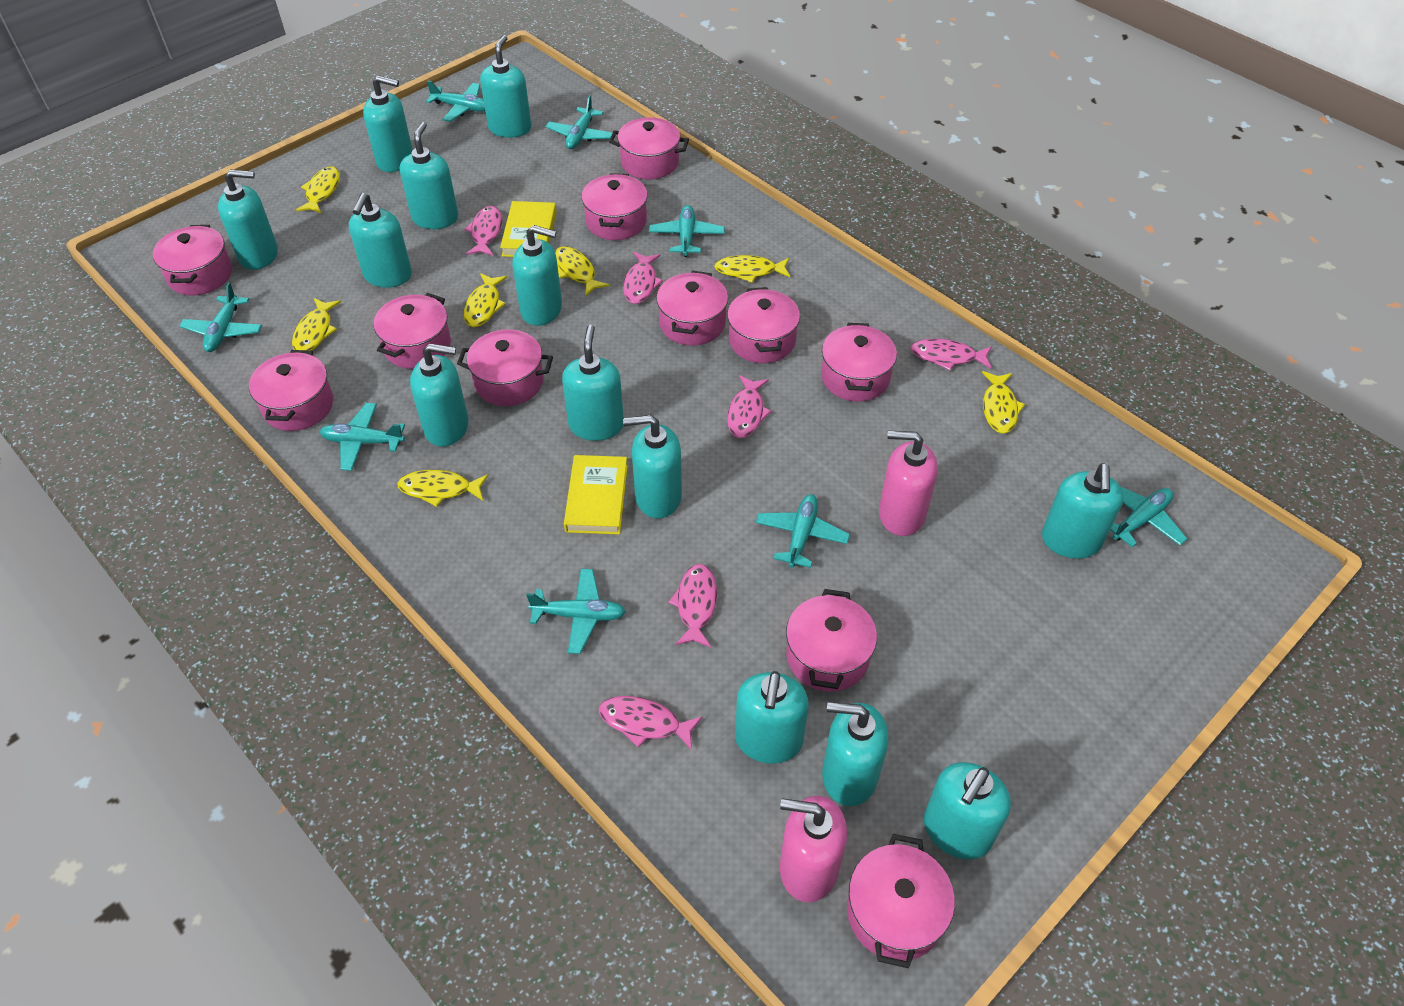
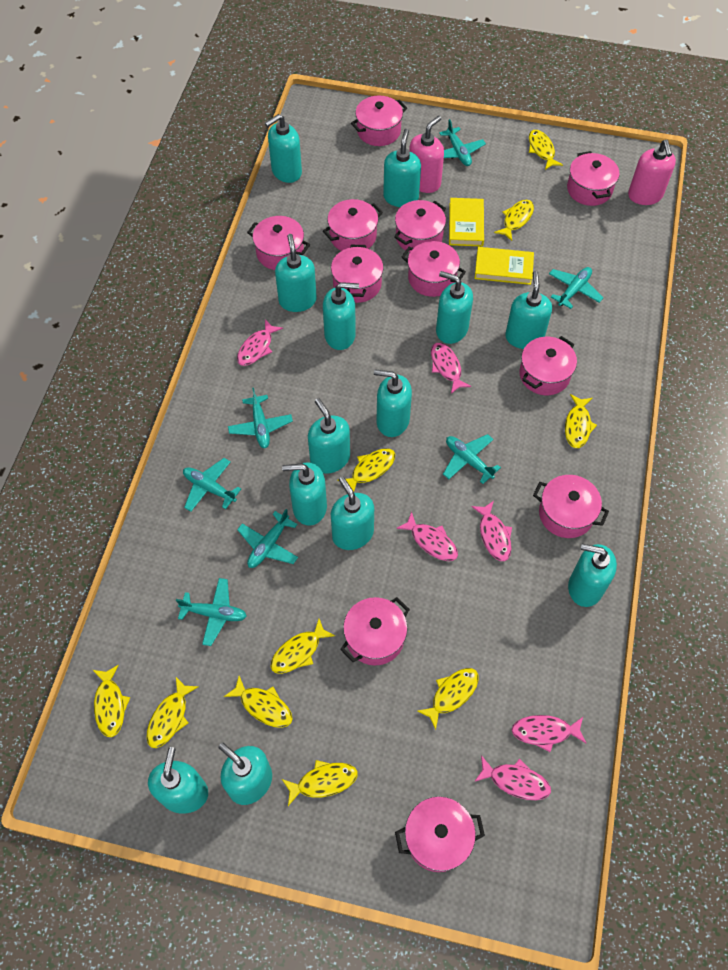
turquoise plane: [179,282,262,352] [319,403,405,471] [426,80,485,122] [526,569,626,654] [546,95,612,149] [649,205,725,257] [756,494,850,568] [1110,486,1187,547] = 8 -> [176,578,247,646] [183,458,241,512] [228,388,293,448] [237,509,298,568] [439,119,486,166] [443,434,501,484] [549,267,603,309] = 7
yellow fish: [292,298,341,351] [296,166,340,213] [397,470,489,507] [464,273,507,327] [555,246,609,297] [714,255,790,283] [982,371,1025,434] = 7 -> [93,665,130,737] [146,677,199,748] [224,676,293,728] [270,619,335,674] [282,760,358,806] [337,448,395,492] [417,668,479,730] [494,200,534,241] [529,130,563,170] [565,394,597,448] = 10

